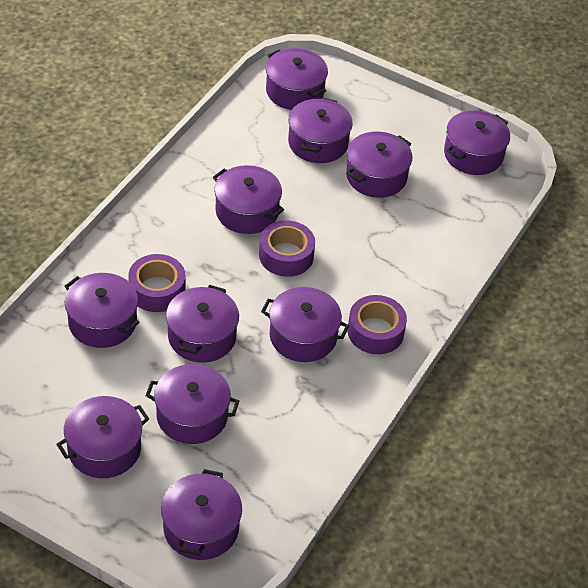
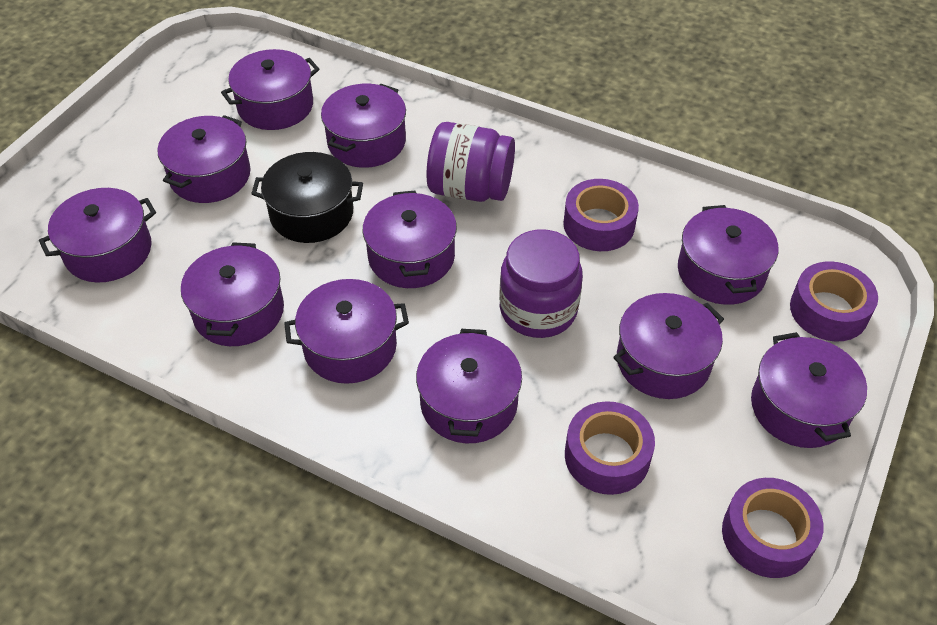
black pot: none = 0 -> [251,152,363,243] = 1
purple jar: none = 0 -> [427,122,515,202] [499,229,583,338] = 2
purple tape: [128,254,186,312] [259,221,315,277] [348,295,407,354] = 3 -> [563,179,639,251] [565,401,655,495] [722,478,824,578] [790,261,878,342] = 4

